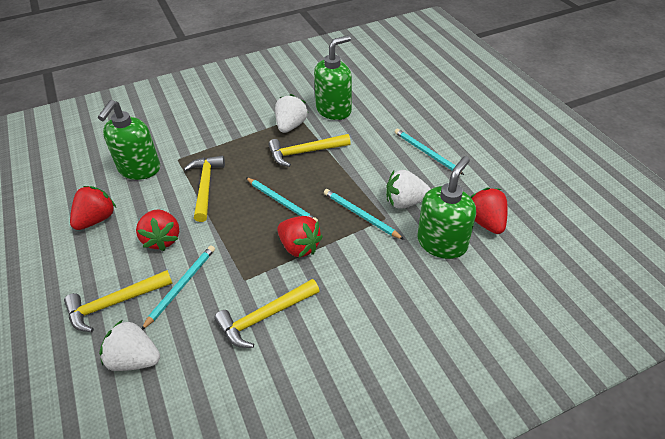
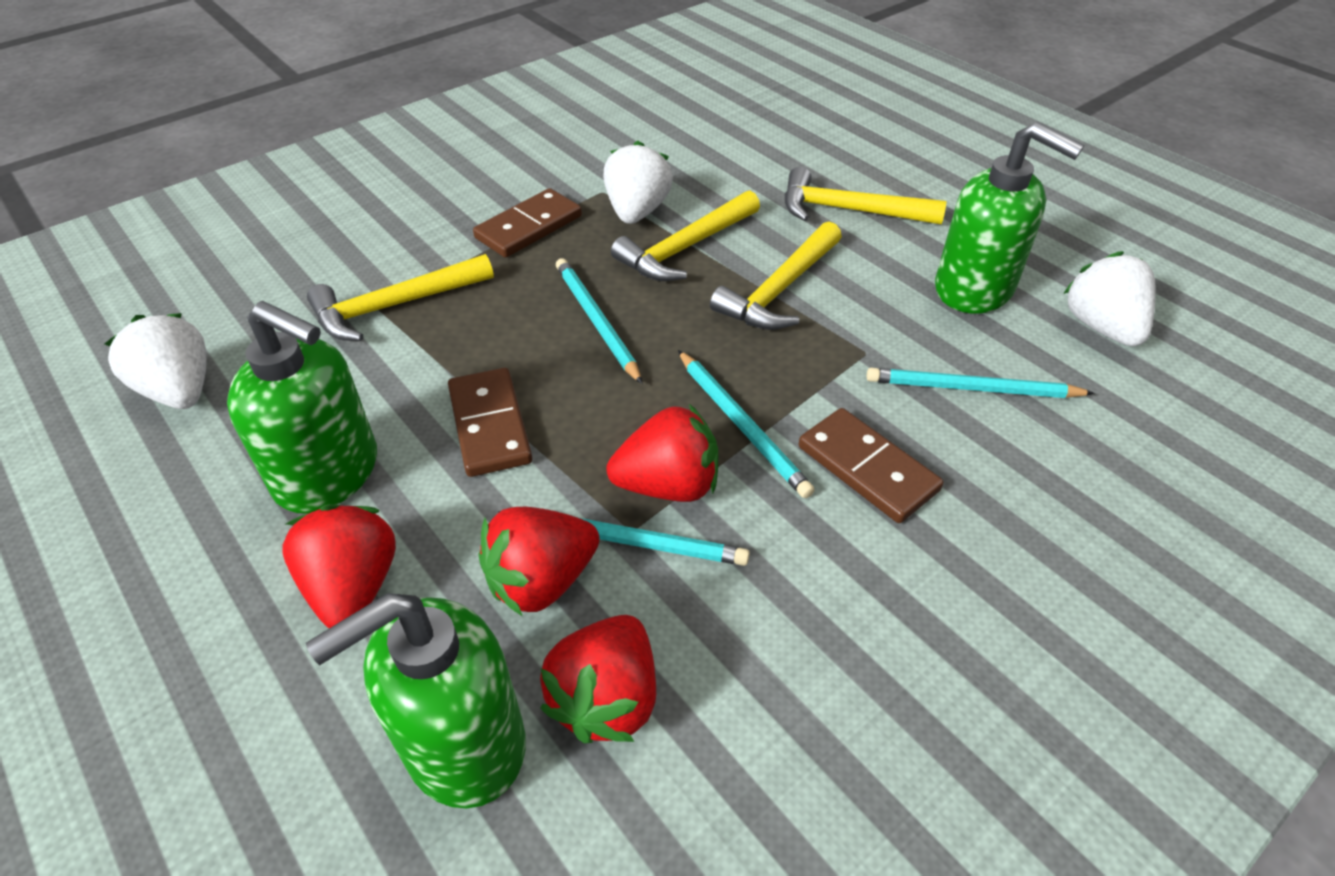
brown domino: none = 0 -> [448,368,532,477] [473,188,582,258] [799,408,943,523] = 3

